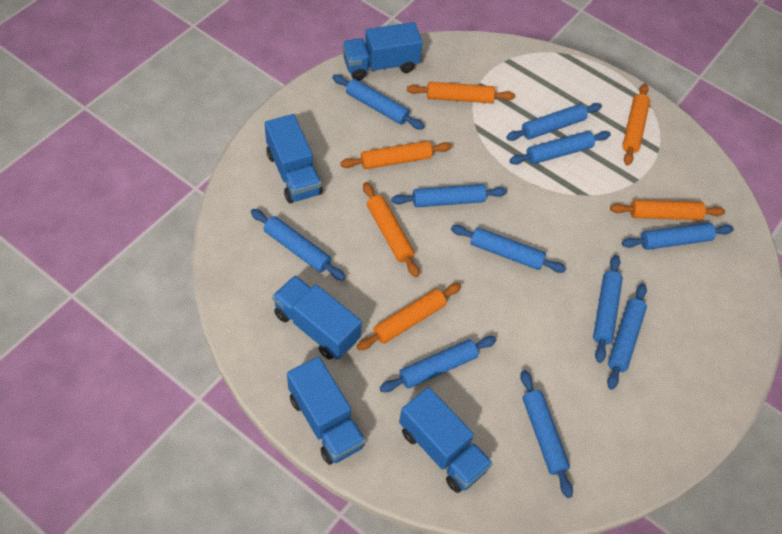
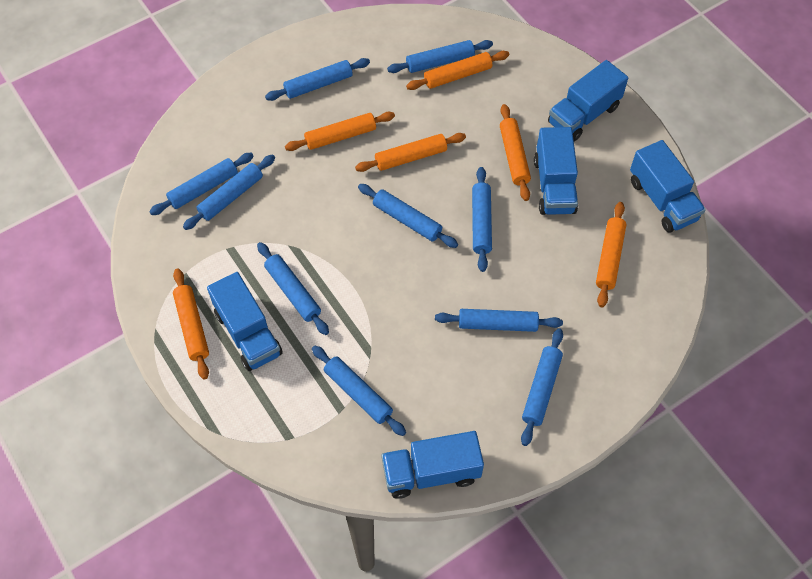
blue rolling pin: [251,209,346,281] [332,74,424,130] [380,336,497,392] [391,184,507,207] [451,225,566,273] [506,103,602,141] [509,131,611,165] [520,370,573,498] [593,255,623,363] [607,283,647,390] [622,223,734,250] = 11 -> [149,153,254,215] [183,155,275,230] [257,242,329,335] [265,58,370,101] [312,346,406,436] [358,184,458,248] [387,40,493,73] [435,309,563,332] [472,167,492,272] [521,328,563,446] = 10

